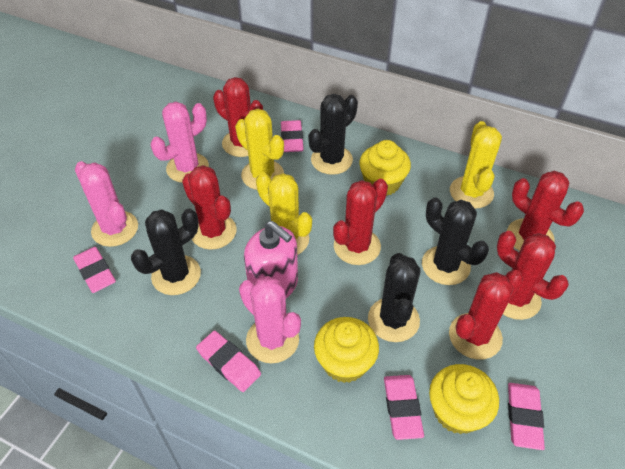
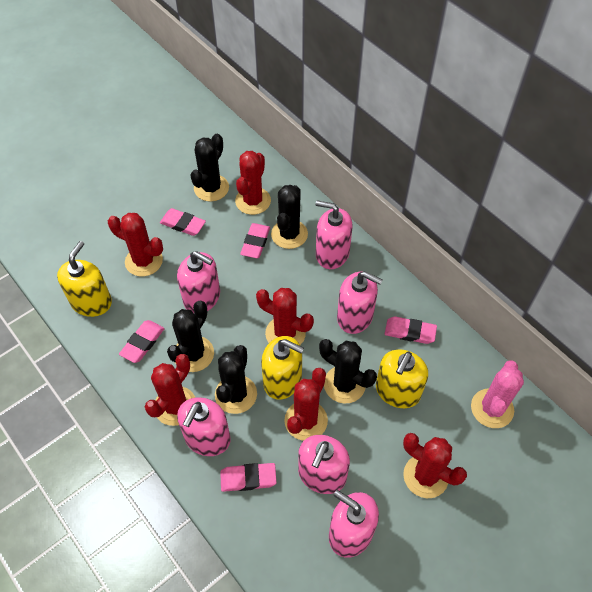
black cactus: [131,208,201,295] [308,94,358,175] [368,253,421,342] [422,197,489,285] = 4 -> [167,301,214,372] [190,134,229,202] [215,345,257,414] [271,185,308,249] [319,339,377,404] = 5
pink cactus: [75,161,138,247] [151,102,209,183] [239,276,301,364] = 3 -> [471,360,524,428] = 1
pink soap dispenser: [244,221,298,298] = 1 -> [177,251,220,313] [177,397,231,456] [298,435,350,494] [315,201,353,269] [329,490,379,558] [337,271,383,334] = 6
yellow cactus: [235,109,284,190] [256,172,312,255] [450,121,502,209] = 3 -> none = 0
yellow cupcake: [314,317,379,383] [359,140,411,196] [429,364,499,434] = 3 -> none = 0
yellow soap dispenser: none = 0 -> [57,241,112,317] [261,336,304,400] [376,350,428,408] = 3

